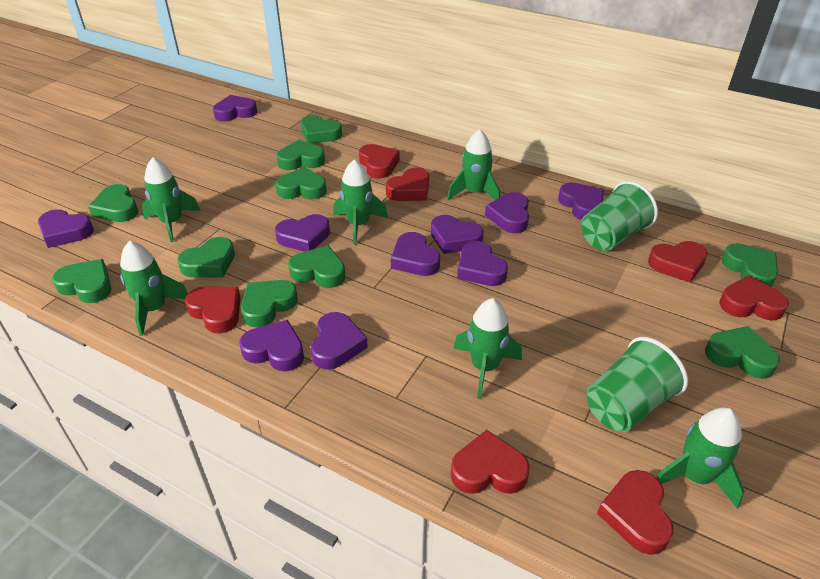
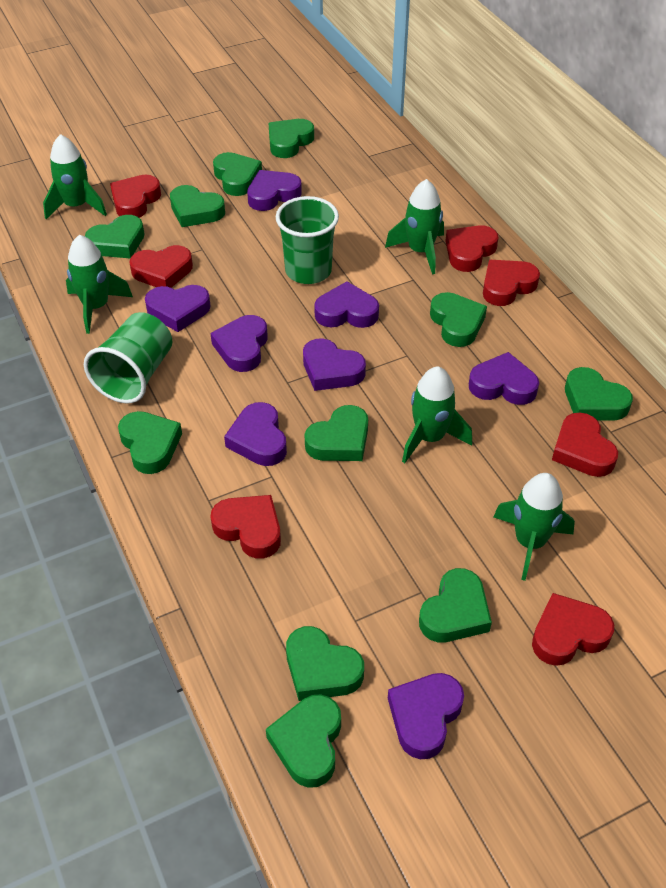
green heart: [52,259,112,303] [88,184,138,222] [177,237,235,278] [241,280,298,328] [276,140,325,170] [276,167,327,199] [288,246,346,288] [301,115,342,144] [705,326,780,379] [721,243,778,287] = 10 -> [85,215,144,258] [118,411,182,474] [170,185,225,227] [213,152,262,196] [266,695,341,788] [269,119,314,158] [286,626,364,701] [304,405,368,461] [419,568,492,642] [430,292,487,347] [565,367,633,420] = 11
green rocket: [120,241,188,336] [142,157,201,242] [333,159,388,245] [447,129,500,200] [453,298,522,399] [657,407,744,509] = 6 -> [43,134,107,219] [66,235,133,334] [385,179,444,275] [402,366,472,463] [494,473,575,581] = 5
purple heart: [38,209,94,248] [213,95,257,122] [239,320,304,371] [275,214,330,252] [311,312,368,370] [391,232,440,276] [431,215,484,254] [457,241,508,286] [485,192,529,233] [558,182,604,220] = 10 -> [145,285,211,332] [210,315,268,372] [224,402,287,466] [247,170,302,211] [303,338,366,391] [314,281,379,328] [388,673,464,759] [469,352,539,405] = 8

